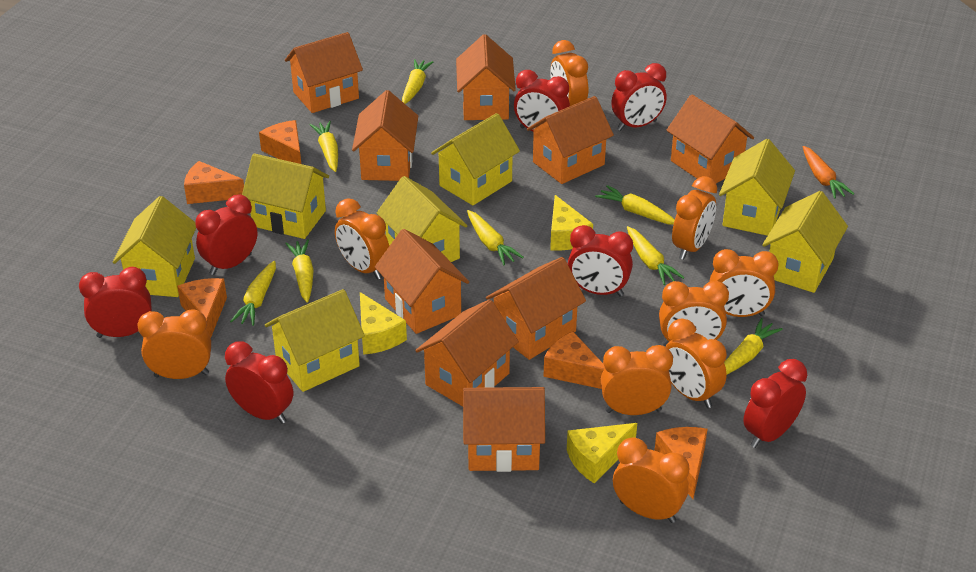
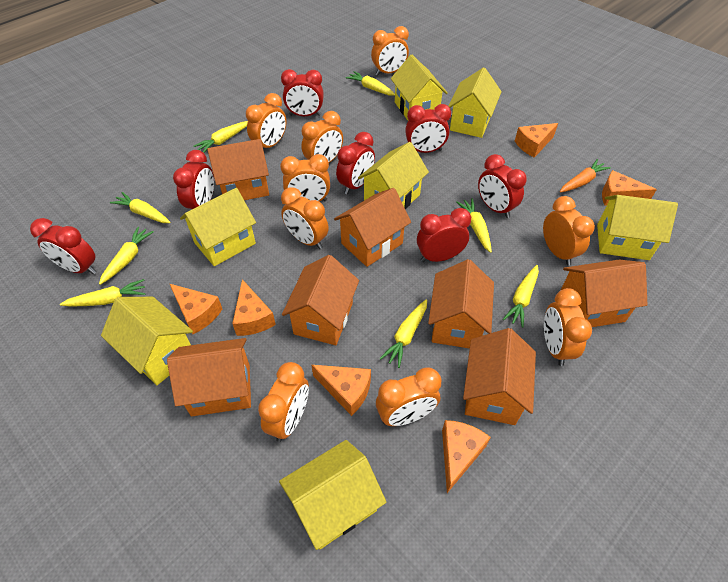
orange cheese: [177,278,227,339] [184,161,244,204] [259,120,301,164] [543,331,605,389] [654,427,707,499] = 5 -> [170,284,222,334] [232,279,276,336] [311,365,371,416] [442,420,491,493] [515,123,558,158] [602,170,657,205] = 6
orange house: [285,32,363,113] [352,90,418,181] [375,229,469,334] [415,299,519,406] [456,34,516,120] [463,387,545,472] [486,257,586,360] [527,96,614,184] [666,95,754,183] = 9 -> [167,338,251,416] [207,139,269,200] [282,255,359,345] [334,188,411,267] [428,259,494,349] [463,328,536,425] [561,260,647,327] = 7
yellow cheese: [360,292,407,355] [550,195,593,251] [567,423,637,484] = 3 -> none = 0

